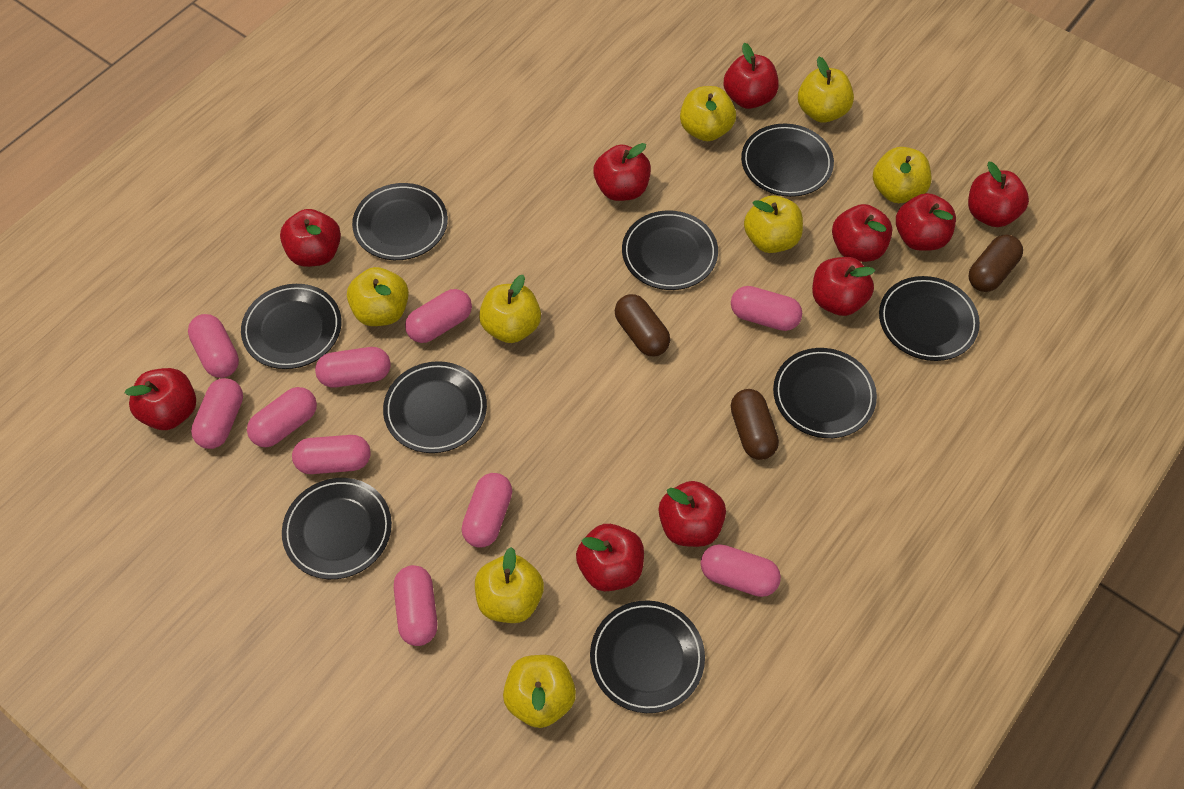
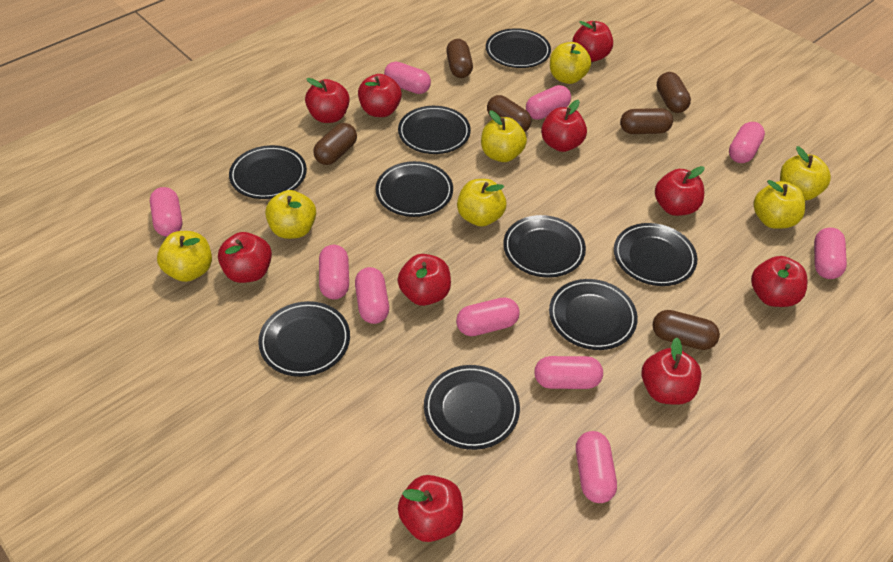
brown capsule: [615,294,670,356] [731,389,779,460] [969,234,1023,292] = 3 -> [313,123,357,165] [446,39,473,78] [487,95,531,132] [620,108,673,134] [652,310,720,350] [657,72,691,113] = 6
yellow apple: [347,267,409,326] [475,547,544,623] [479,275,541,343] [503,655,576,728] [680,86,736,141] [744,195,803,253] [798,57,854,123] [873,147,932,203] = 8 -> [157,231,212,282] [265,190,316,239] [457,179,506,227] [481,111,527,162] [550,42,591,84] [753,180,805,229] [780,146,831,201] = 7

